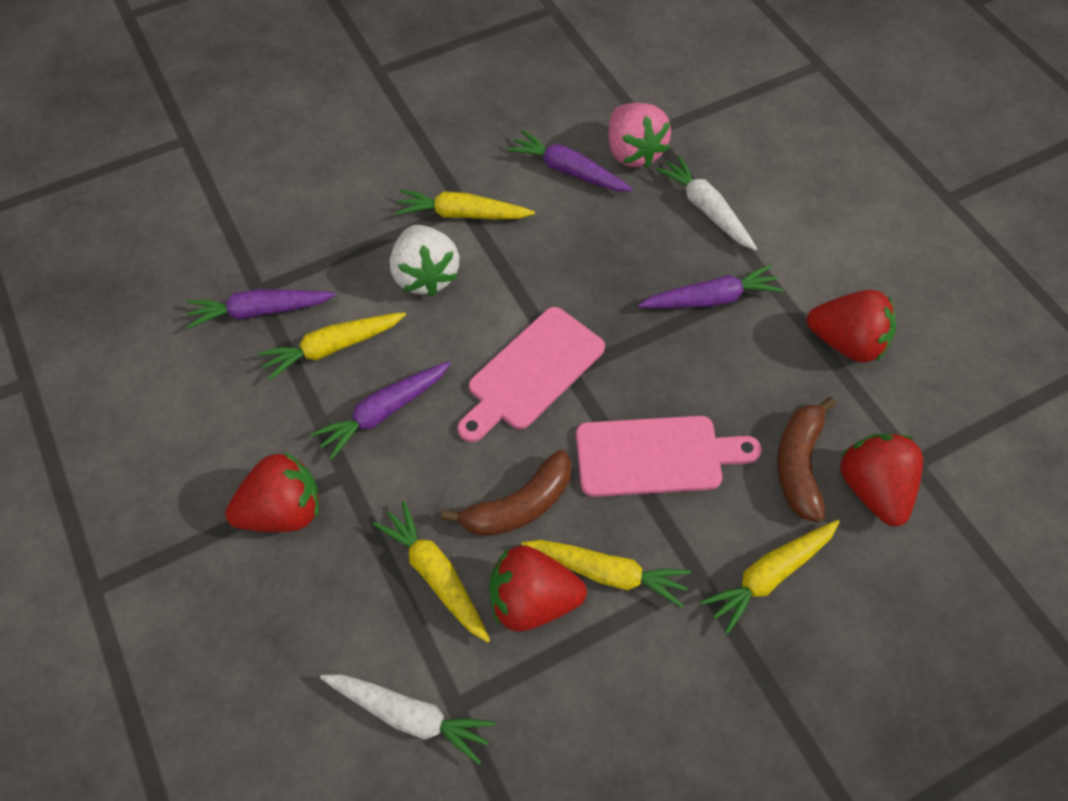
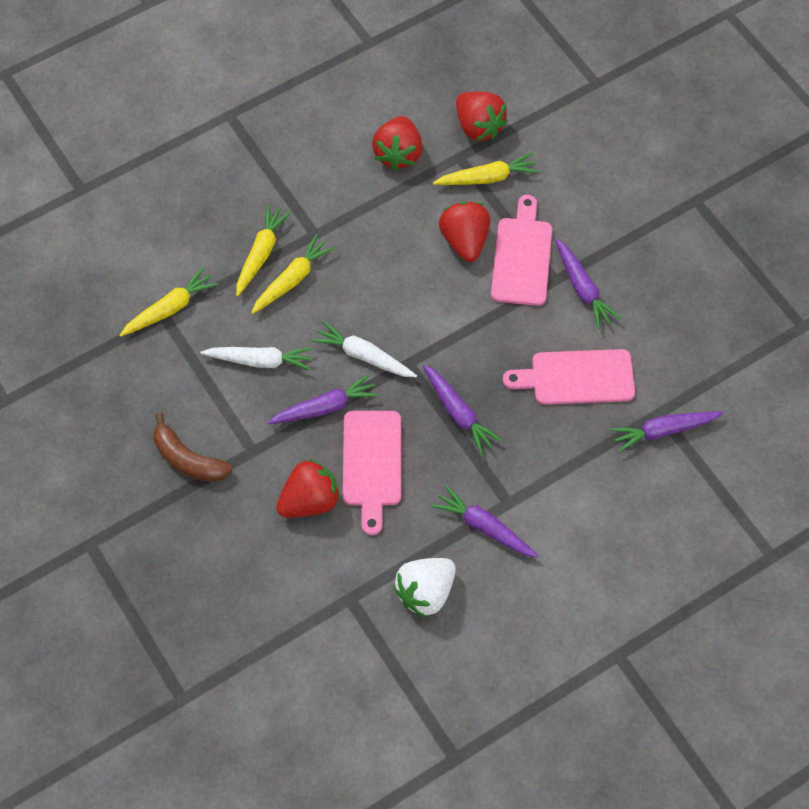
brown banana: [442,450,571,537] [777,397,836,522] = 2 -> [153,412,232,482] = 1
pink cutting board: [457,307,605,442] [576,416,762,497] = 2 -> [343,411,401,535] [491,195,552,306] [503,349,635,405] = 3
pink strawberry: [608,103,671,168] = 1 -> none = 0
purple carrot: [186,289,335,329] [311,361,451,460] [507,130,633,192] [638,264,783,308] = 4 -> [268,374,379,424] [423,364,502,455] [432,485,538,558] [555,238,621,329] [610,411,723,453] = 5
yellow carrot: [258,312,406,381] [373,501,490,642] [395,189,535,219] [521,540,691,608] [700,520,840,634] = 5 -> [119,267,218,337] [236,205,291,296] [251,234,335,314] [433,153,539,185] = 4

